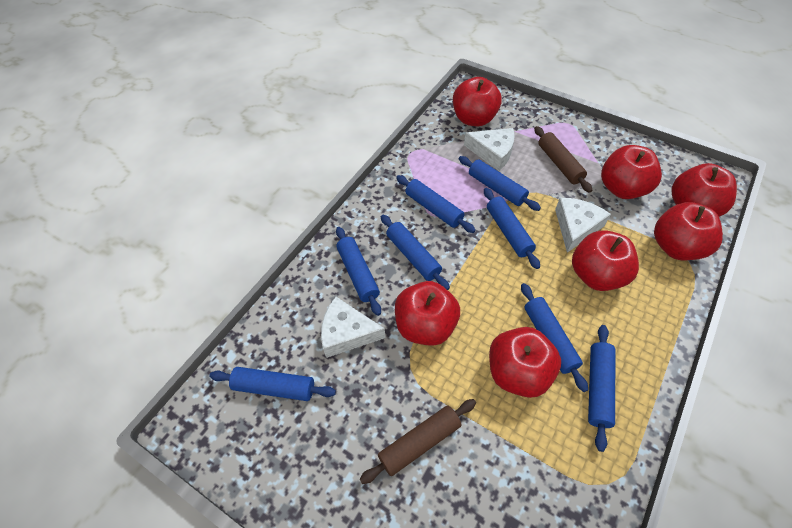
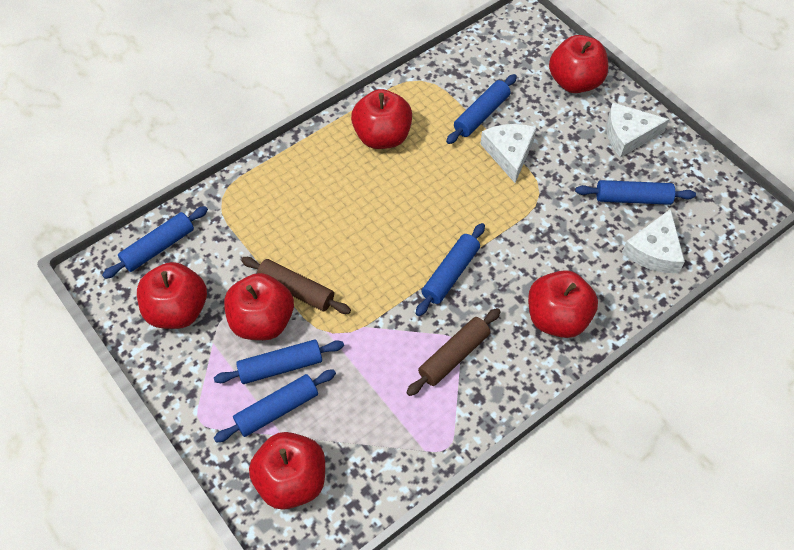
blue rolling pin: [209,367,336,401] [336,227,381,316] [381,215,450,290] [396,175,476,233] [459,156,541,211] [484,188,540,269] [521,283,588,392] [588,325,615,452] = 8 -> [102,206,208,279] [214,339,344,384] [214,369,336,443] [416,223,485,316] [446,74,517,144] [575,180,696,205] = 6
red apple: [395,281,460,346] [453,77,502,126] [489,327,561,398] [572,231,639,291] [601,145,662,199] [654,202,723,260] [672,163,737,217] = 7 -> [137,262,207,329] [224,273,294,340] [249,432,325,510] [351,89,412,149] [528,270,598,338] [549,35,608,93] = 6

